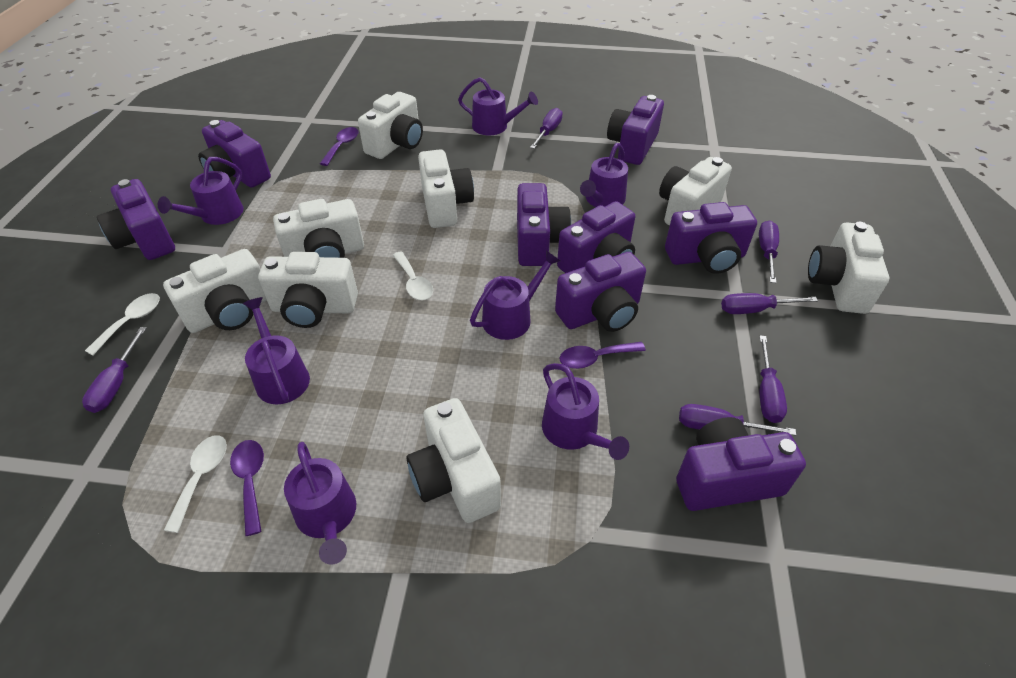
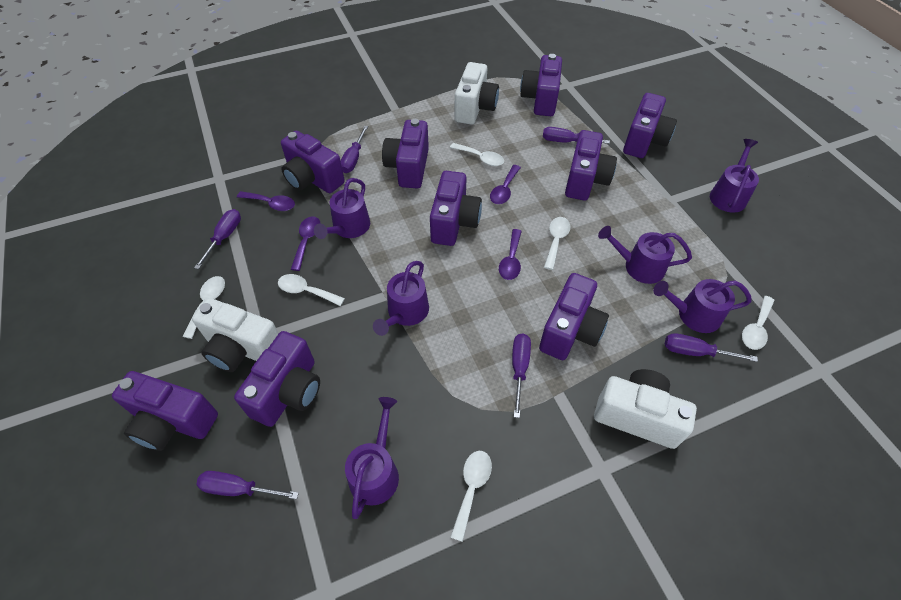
purple camera: [97,179,175,260] [198,120,271,188] [517,183,571,266] [555,252,646,332] [557,201,635,273] [607,95,664,165] [665,202,757,274] [676,417,806,511] = 8 -> [112,371,218,451] [234,331,320,427] [281,131,345,193] [382,119,429,188] [430,171,482,246] [520,54,562,116] [539,273,609,360] [565,130,617,201] [623,93,677,158] = 9
purple spoon: [230,440,264,536] [320,127,359,166] [559,342,646,369] = 3 -> [237,191,295,211] [291,216,321,271] [490,165,521,204] [499,229,522,280] = 4
purple watering can: [158,157,244,225] [243,297,310,404] [284,442,356,565] [458,77,538,135] [470,250,561,340] [542,363,629,460] [580,143,628,207] = 7 -> [314,178,370,239] [345,397,399,519] [373,261,429,336] [598,226,692,284] [653,279,752,333] [710,139,759,213] = 6
white camera: [163,249,267,333] [258,252,358,328] [273,199,364,258] [358,92,423,159] [407,398,501,523] [418,149,474,228] [659,157,732,225] [808,222,889,314] = 8 -> [192,298,279,372] [455,62,499,124] [594,369,697,449] = 3
white spoon: [85,293,160,355] [164,435,227,533] [393,251,433,300] = 3 -> [182,276,225,339] [278,274,345,306] [450,143,504,166] [450,451,492,542] [544,217,571,270] [742,296,775,350] = 6

